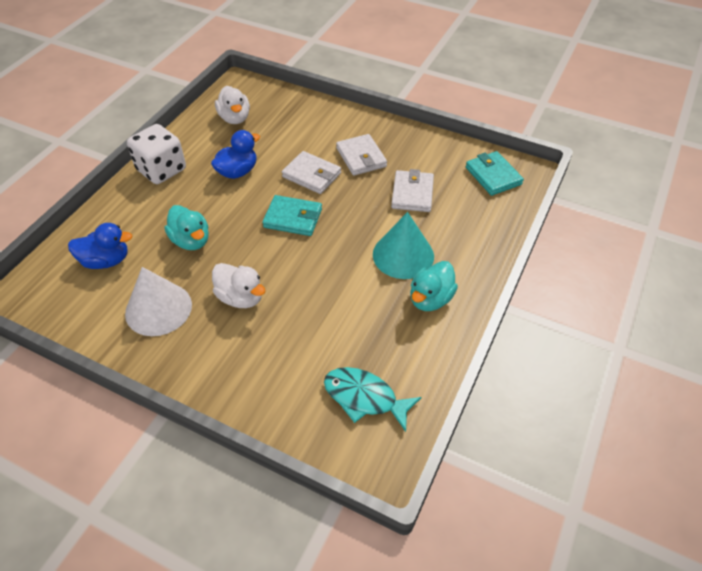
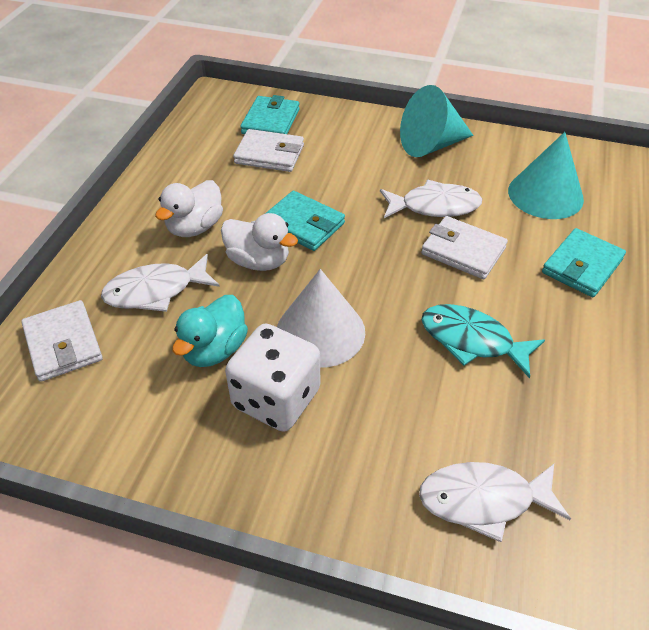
blue duck: [68,223,133,269] [211,130,260,179] = 2 -> none = 0
turquoise cone: [373,212,434,279] = 1 -> [400,85,474,157] [508,132,584,219] = 2
turquoise duck: [164,205,209,250] [410,261,458,311] = 2 -> [172,295,248,367] = 1
turquoise wallet: [262,195,322,236] [466,151,524,196] = 2 -> [240,95,300,134] [265,191,345,251] [542,228,626,297] = 3
white fish: none = 0 -> [101,254,220,312] [380,180,482,218] [419,462,571,542] = 3

